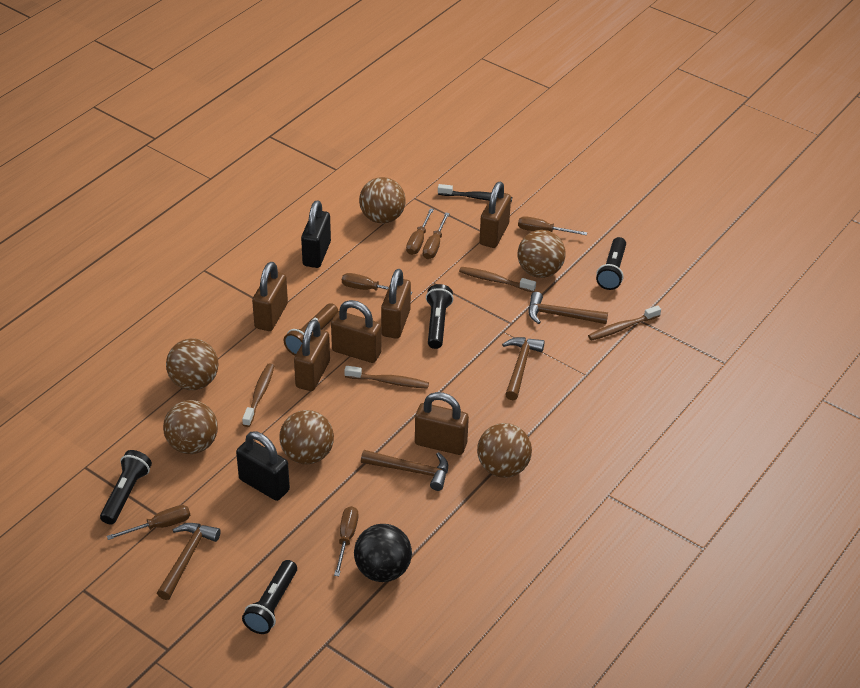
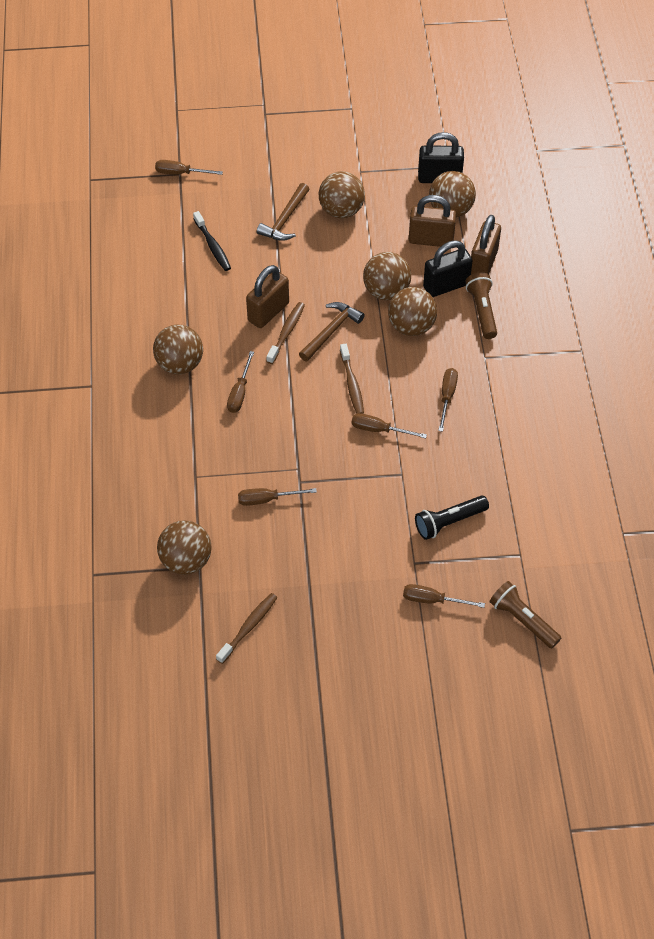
black ball: [354,524,412,582] = 1 -> none = 0
black flashlight: [100,450,152,525] [242,560,297,634] [426,284,453,349] [596,237,626,290] = 4 -> [415,495,489,540] = 1
brown flashlight: [284,303,338,355] = 1 -> [466,272,497,339] [490,581,561,649] = 2
brown hammer: [157,523,221,600] [361,450,448,491] [502,337,545,400] [528,292,608,324] = 4 -> [257,183,309,241] [299,302,364,362] = 2
brown padlock: [252,262,288,331] [294,319,330,391] [331,300,382,363] [381,269,411,339] [415,392,469,455] [479,182,511,248] = 6 -> [246,265,289,328] [409,195,456,247] [471,215,501,275] = 3
brown toothbrush: [242,363,274,427] [344,366,429,389] [459,267,536,292] [588,305,661,341] = 4 -> [216,593,278,664] [266,302,305,364] [340,344,364,414] = 3

